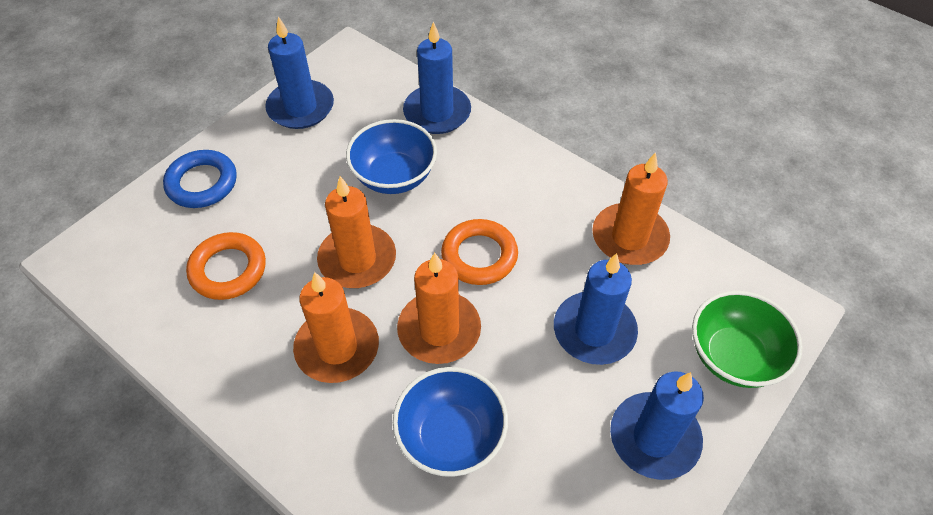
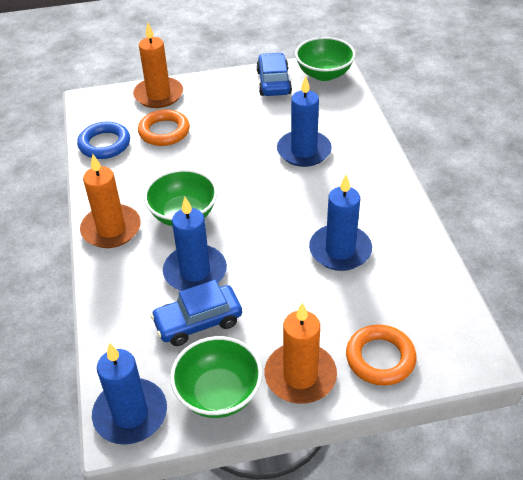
blue bowl: [346,119,437,194] [393,367,508,477] = 2 -> none = 0
blue car: none = 0 -> [150,280,242,346] [256,53,292,96] = 2
green bowl: [692,291,803,388] = 1 -> [144,169,218,226] [170,336,262,418] [295,37,355,81] = 3
orange candle: [293,272,379,383] [317,176,396,288] [397,252,481,364] [592,152,670,265] = 4 -> [80,154,141,248] [133,23,183,108] [265,303,337,404] = 3

